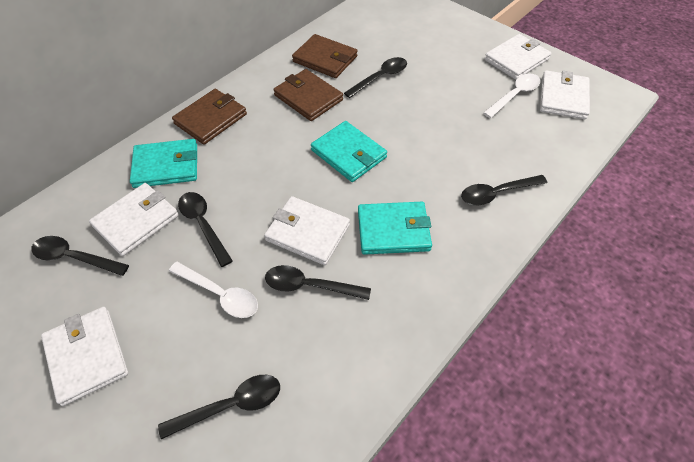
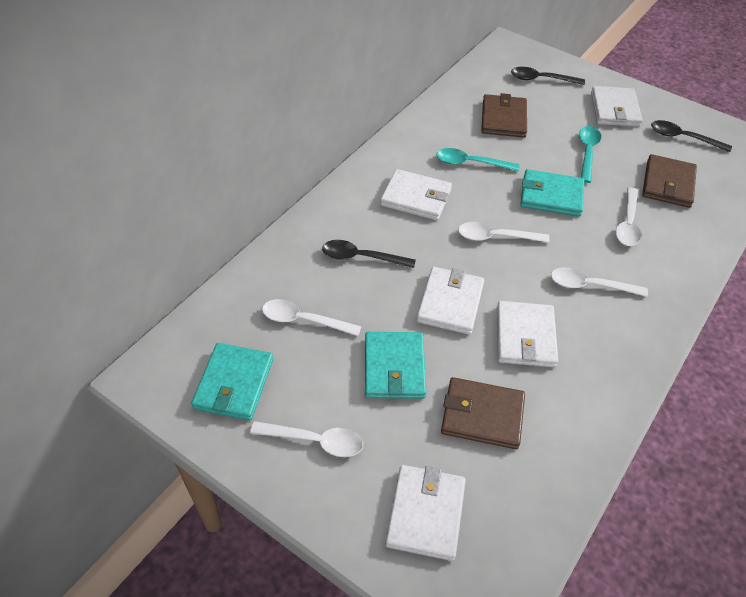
black spoon: [31,236,129,276] [158,375,280,439] [178,192,233,267] [265,265,371,300] [344,57,407,98] [461,175,547,205] = 6 -> [322,240,416,268] [511,67,585,85] [651,120,732,152] = 3
turquoise spoon: none = 0 -> [436,148,520,171] [579,126,601,183] = 2
white spoon: [169,262,258,318] [483,74,541,118] = 2 -> [250,421,363,457] [262,299,361,336] [458,222,550,243] [551,267,648,297] [616,187,641,246] = 5

